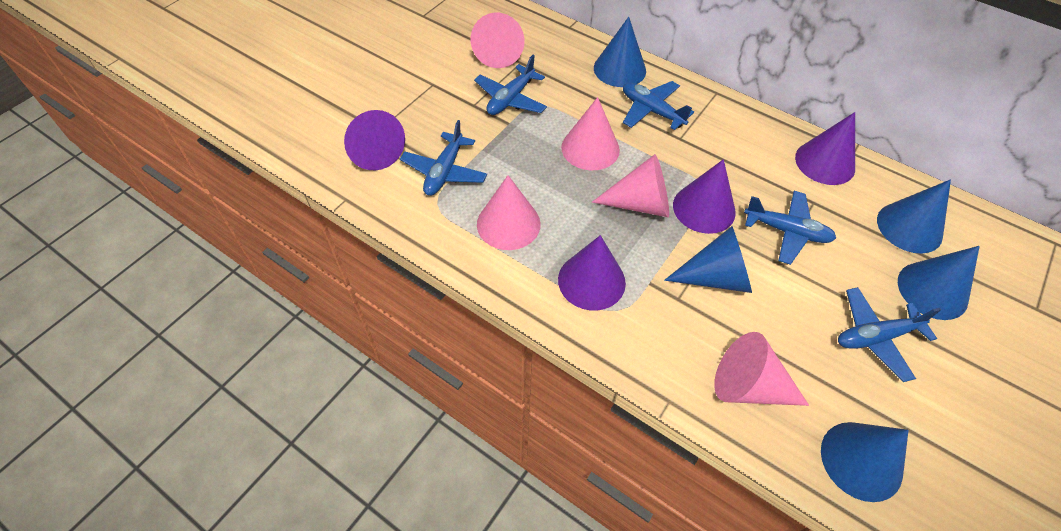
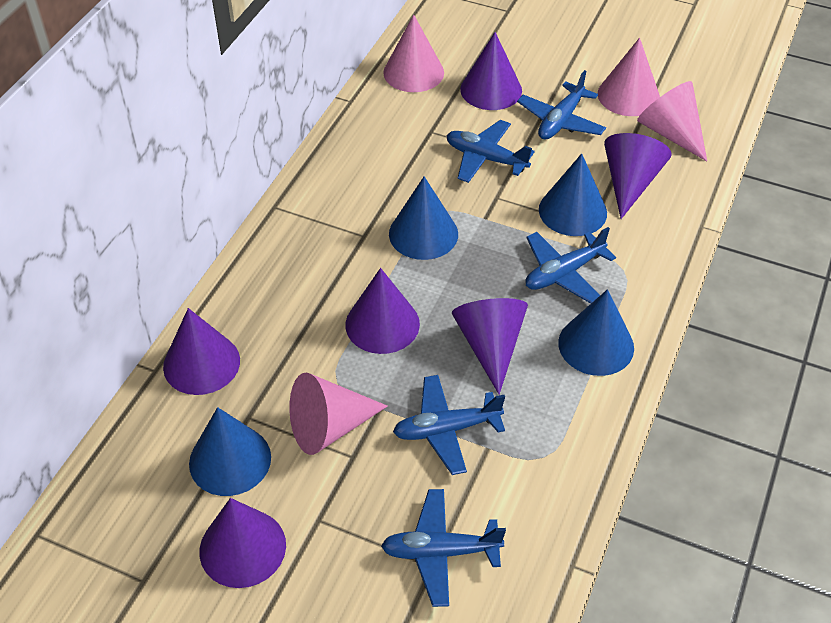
blue cone: [594,17,646,87] [664,226,752,293] [821,422,909,502] [877,179,951,254] [898,246,980,320] = 5 -> [189,407,271,496] [389,177,458,260] [539,153,607,236] [558,289,634,376] = 4
pink cone: [471,12,524,68] [477,175,541,250] [561,97,620,170] [592,154,669,217] [714,332,809,406] = 5 -> [289,373,388,455] [383,15,444,92] [598,38,660,116] [637,81,707,161] = 4
purple cone: [344,110,405,170] [558,235,626,310] [673,159,736,234] [795,112,855,185] = 4 -> [163,308,240,395] [200,498,286,588] [345,268,420,354] [452,298,528,395] [460,32,522,110] [604,133,672,219] = 6

